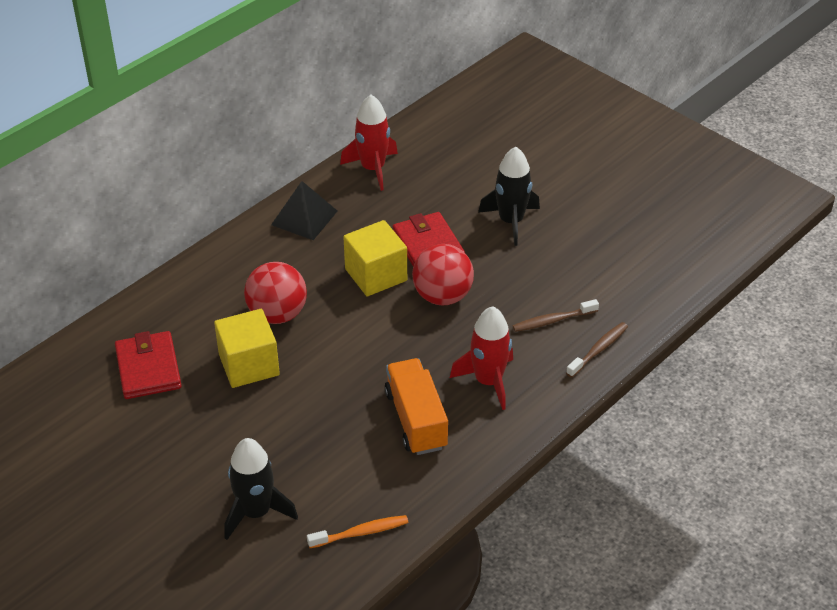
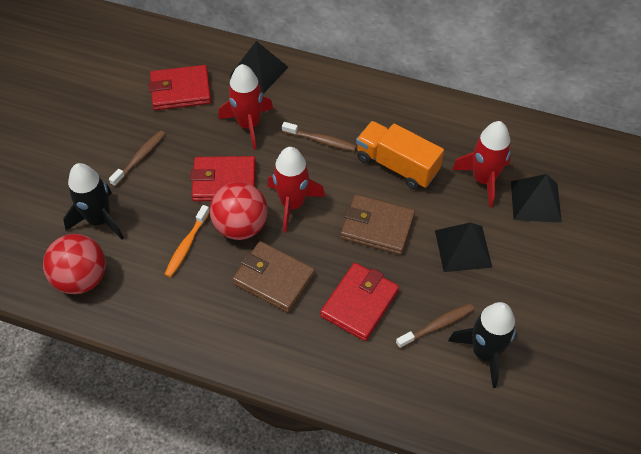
black pyramid: [271,181,337,240] = 1 -> [230,41,288,94] [435,222,492,272] [511,174,562,223] = 3
brown toothbrush: [513,299,599,332] [566,322,628,378] = 2 -> [109,130,165,187] [282,122,357,151] [396,303,474,349] = 3
brown wallet: none = 0 -> [232,241,315,313] [341,194,415,255] = 2
red rocket: [340,95,398,191] [450,306,513,410] = 2 -> [218,64,273,150] [267,147,325,233] [452,121,511,207] = 3
red wallet: [115,331,182,399] [393,212,465,267] = 2 -> [149,65,211,110] [190,156,256,201] [320,263,399,341] = 3
yellow cube: [214,309,280,388] [343,220,407,296] = 2 -> none = 0

